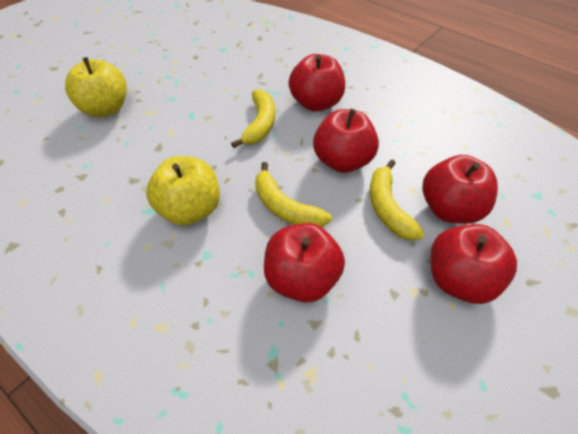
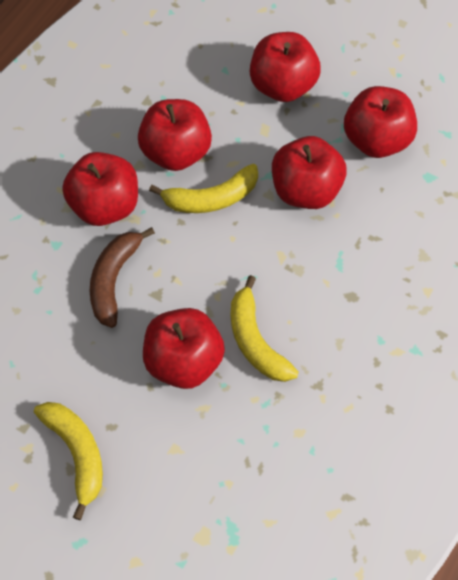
brown banana: none = 0 -> [90,227,155,328] = 1
red apple: [264,223,345,303] [289,54,345,112] [313,109,379,173] [423,155,498,224] [431,224,517,304] = 5 -> [62,152,138,226] [138,99,212,171] [143,308,225,389] [250,32,321,102] [272,136,346,209] [344,86,417,158] = 6
yellow apple: [65,57,127,118] [146,156,220,226] = 2 -> none = 0

